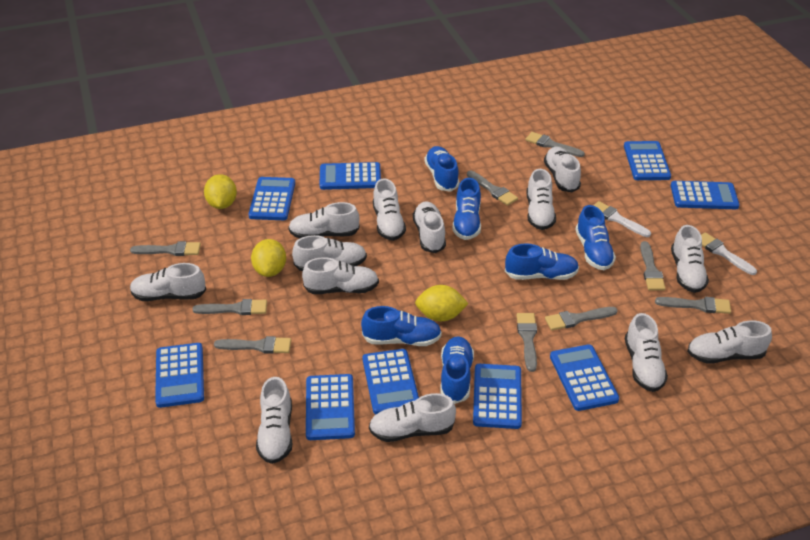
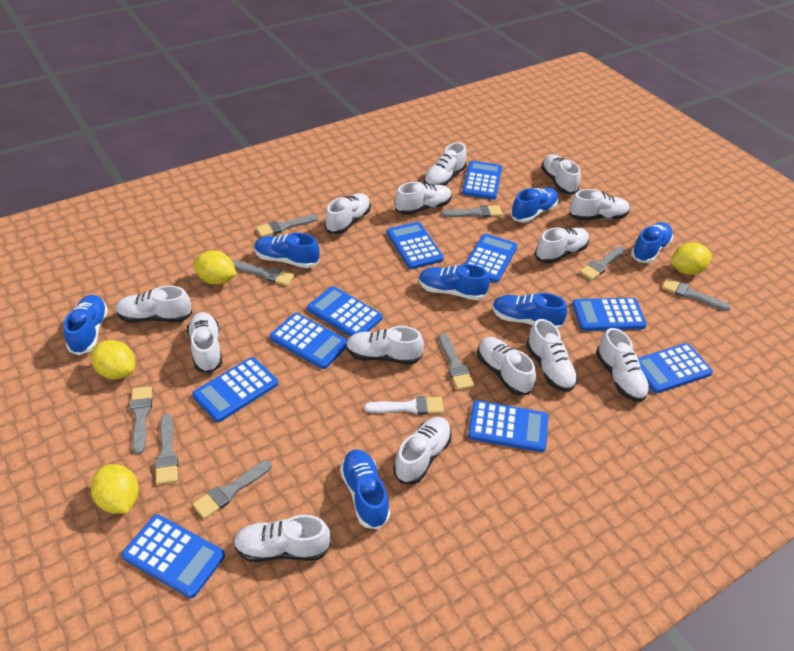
blue calculator: [155,343,204,408] [248,177,295,220] [306,374,355,440] [320,162,381,190] [363,349,419,414] [473,364,522,429] [550,344,619,411] [624,141,671,180] [671,181,740,209] = 9 -> [122,514,225,598] [192,357,278,422] [270,313,348,369] [307,286,383,337] [387,222,444,269] [462,161,502,200] [465,234,517,283] [468,400,548,452] [572,298,647,331] [638,343,713,393] = 10
blue shoe: [361,306,442,346] [424,146,459,192] [440,336,474,404] [452,178,481,240] [505,244,579,280] [575,205,616,270] = 6 -> [64,295,108,355] [254,233,320,268] [340,450,390,529] [419,264,490,300] [492,293,567,329] [510,188,558,223] [631,222,673,263] = 7
white brush: [593,201,651,237] [701,232,757,275] = 2 -> [364,396,444,415] = 1
white shoe: [130,263,206,301] [256,377,292,464] [288,202,360,239] [292,235,367,271] [302,257,379,294] [369,393,456,442] [373,179,406,241] [413,201,446,253] [527,169,556,230] [544,147,581,192] [624,313,668,392] [671,225,709,293] [687,321,772,364] = 13 -> [116,286,192,323] [187,312,222,373] [233,515,331,562] [325,193,371,234] [346,326,424,365] [393,417,452,484] [395,182,452,215] [424,142,467,186] [477,337,536,395] [526,319,578,392] [535,227,589,263] [541,154,581,195] [569,189,630,220] [596,328,650,402] = 14
yellow lemon: [204,174,237,209] [251,239,286,277] [415,285,469,321] = 3 -> [91,340,135,379] [91,464,139,514] [193,250,237,285] [670,243,712,275] = 4

